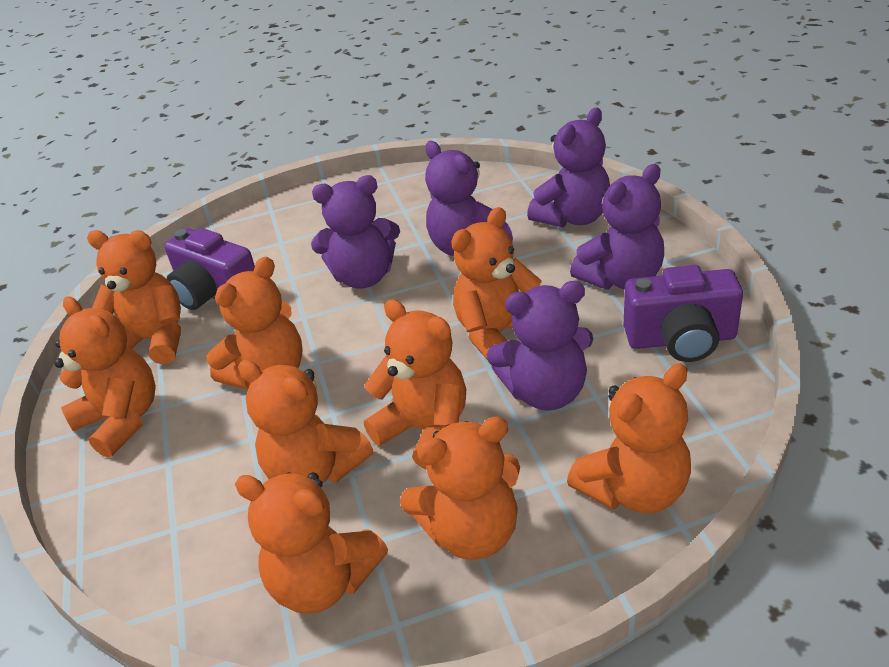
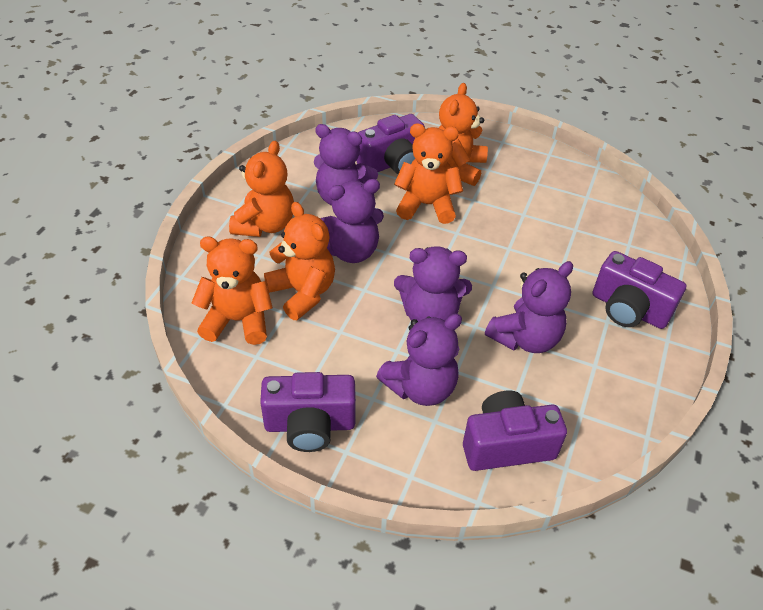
orange teddy bear: [54,296,156,458] [87,230,181,364] [206,257,303,390] [235,472,388,614] [238,360,373,483] [364,299,466,469] [400,416,520,560] [451,207,542,359] [567,363,691,513] = 9 -> [192,236,273,345] [229,141,294,237] [264,202,335,320] [394,124,463,224] [439,83,488,186] = 5
purple camera: [164,228,255,310] [624,265,743,362] = 2 -> [260,372,356,452] [356,114,425,174] [463,390,567,471] [593,251,686,329] = 4

